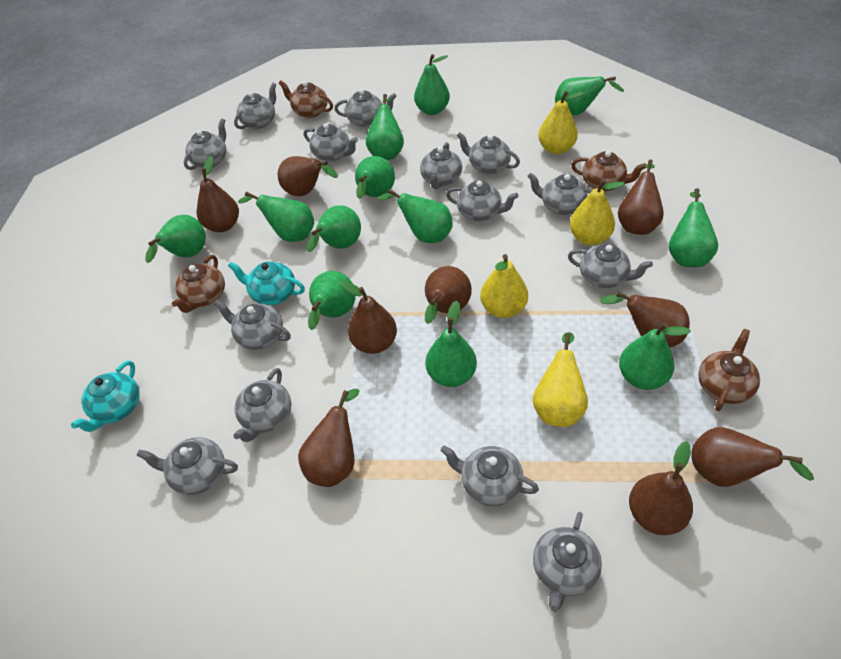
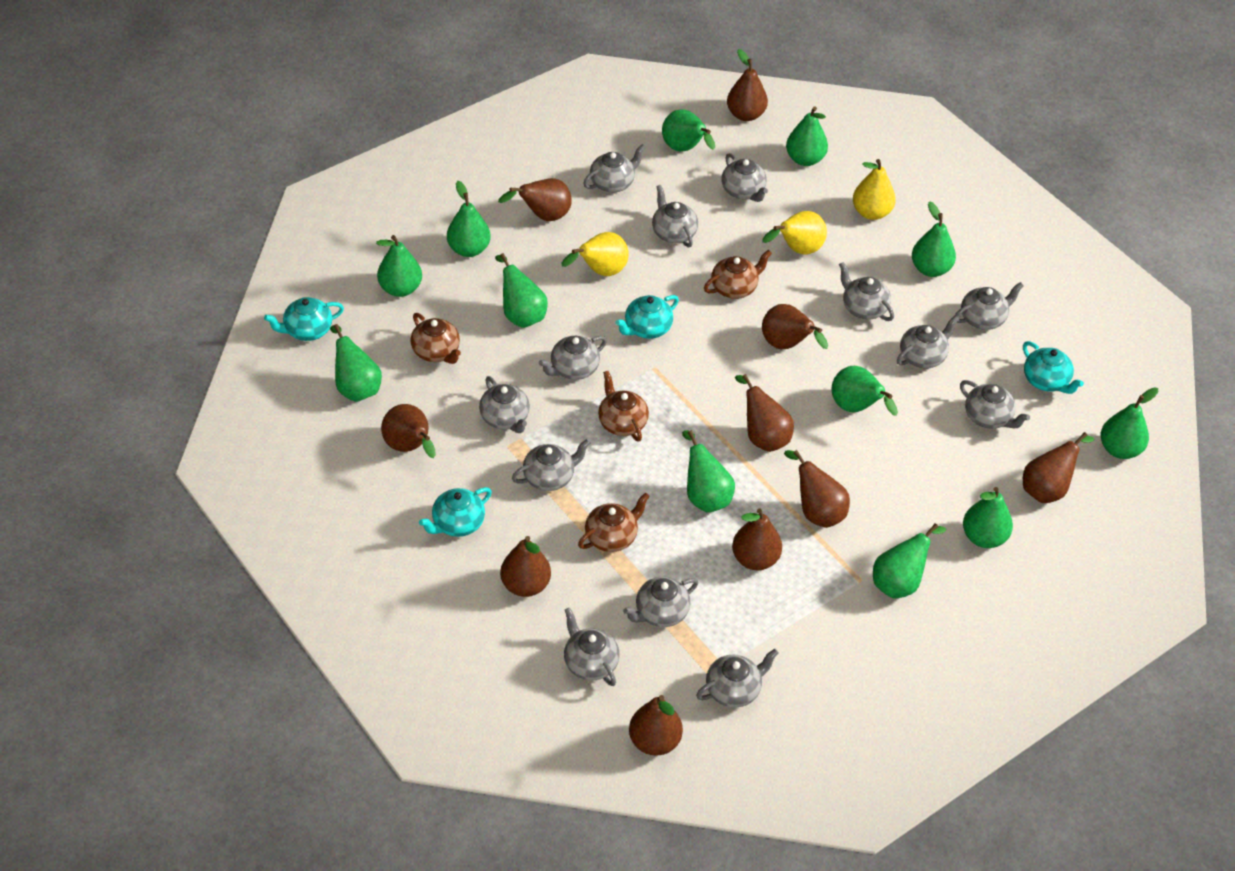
brown pear: [197,156,239,232] [278,156,338,196] [298,389,360,487] [340,281,397,354] [425,266,472,324] [599,292,690,347] [618,159,664,235] [629,441,693,535] [691,427,814,487] = 9 -> [381,404,436,458] [498,178,572,221] [500,536,551,597] [629,695,683,756] [727,49,768,121] [732,509,782,570] [735,374,794,452] [762,304,828,349] [784,450,850,528] [1023,432,1094,503] = 10
grey teapot: [136,437,238,495] [184,118,226,170] [214,300,291,350] [233,368,291,442] [234,83,276,129] [304,123,358,162] [335,89,397,127] [420,142,462,189] [440,445,539,507] [446,181,519,221] [457,132,520,175] [527,173,592,215] [533,512,602,612] [568,244,653,288] = 14 -> [479,376,530,433] [512,439,590,491] [539,336,607,380] [564,608,620,686] [583,144,646,193] [623,577,698,627] [652,185,698,247] [696,649,779,708] [721,153,768,202] [839,262,894,321] [897,315,959,369] [955,282,1024,330] [960,380,1030,429] = 13
turquoise teapot: [71,360,140,432] [228,262,305,305] = 2 -> [264,297,344,341] [419,487,492,537] [615,295,679,339] [1023,341,1084,394] = 4
yellow pear: [480,254,528,318] [532,332,588,427] [538,91,584,154] [570,179,625,245] = 4 -> [562,232,629,276] [763,211,827,255] [853,159,896,220] = 3

